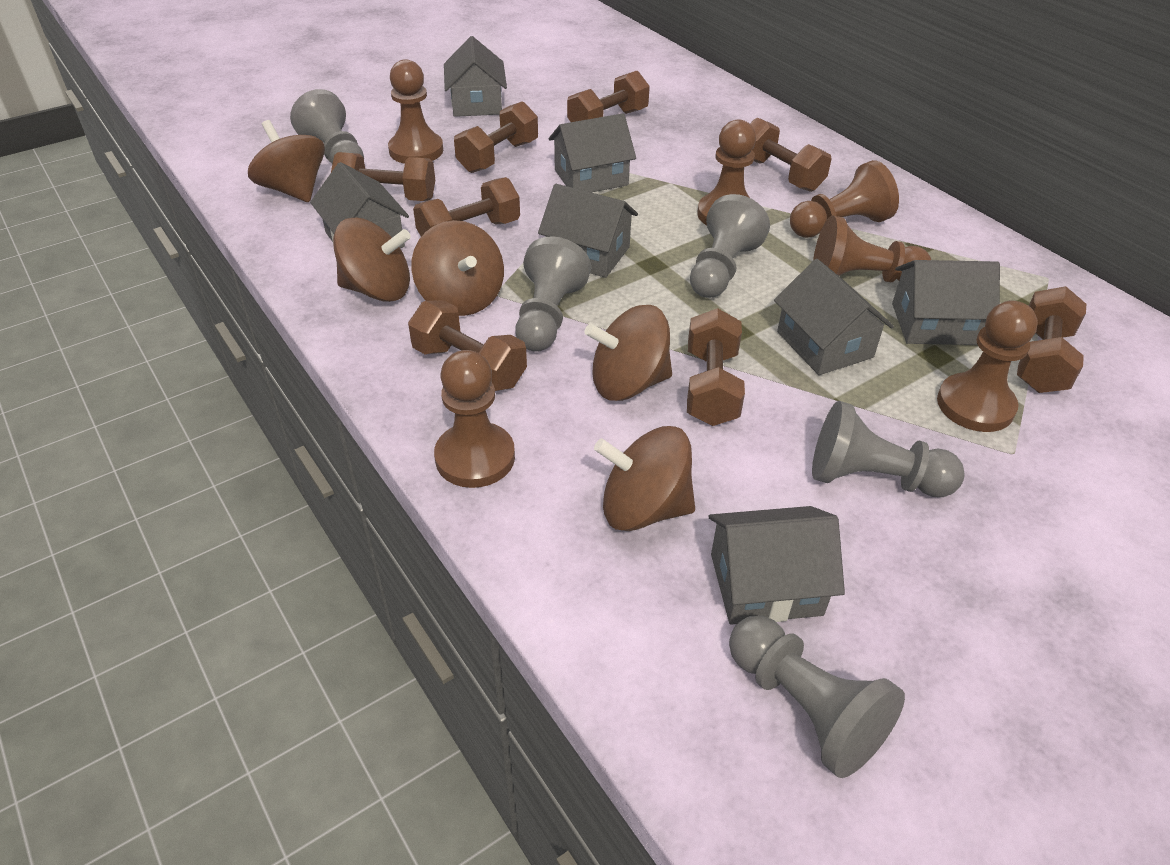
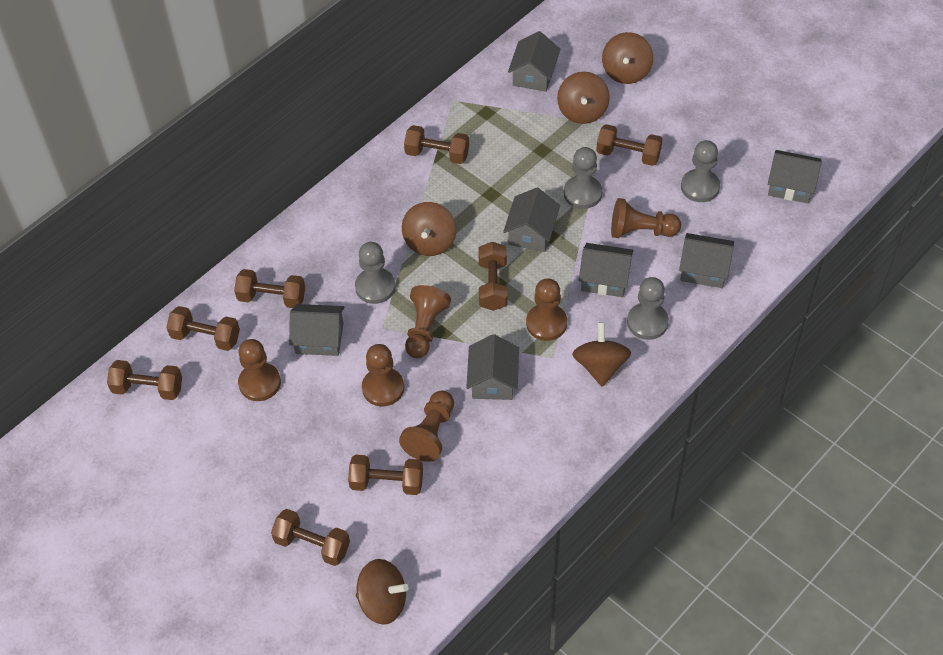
grey pawn: [290,89,364,164] [515,236,591,352] [690,194,770,298] [729,616,905,778] [812,401,964,497] = 5 -> [355,242,395,304] [564,147,603,209] [627,277,669,340] [681,140,720,202] = 4

